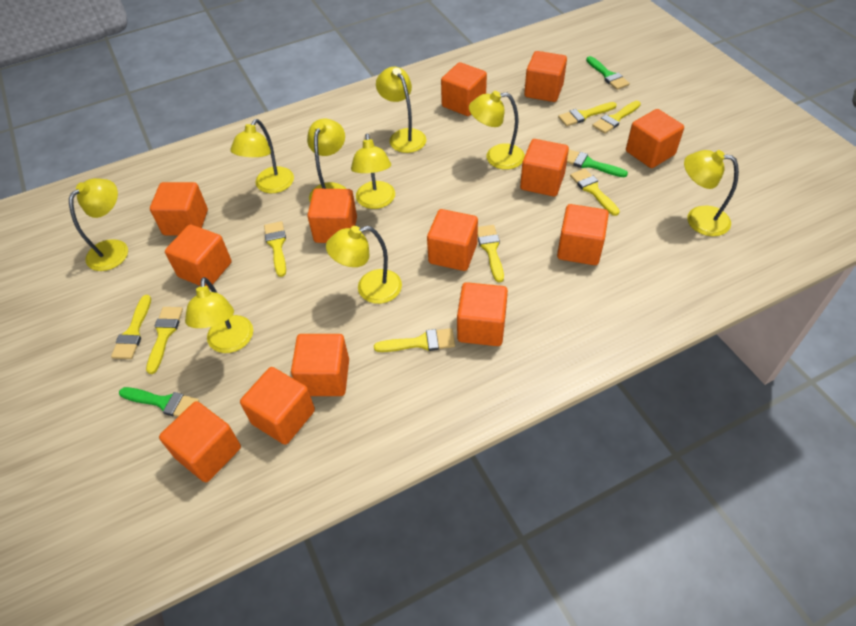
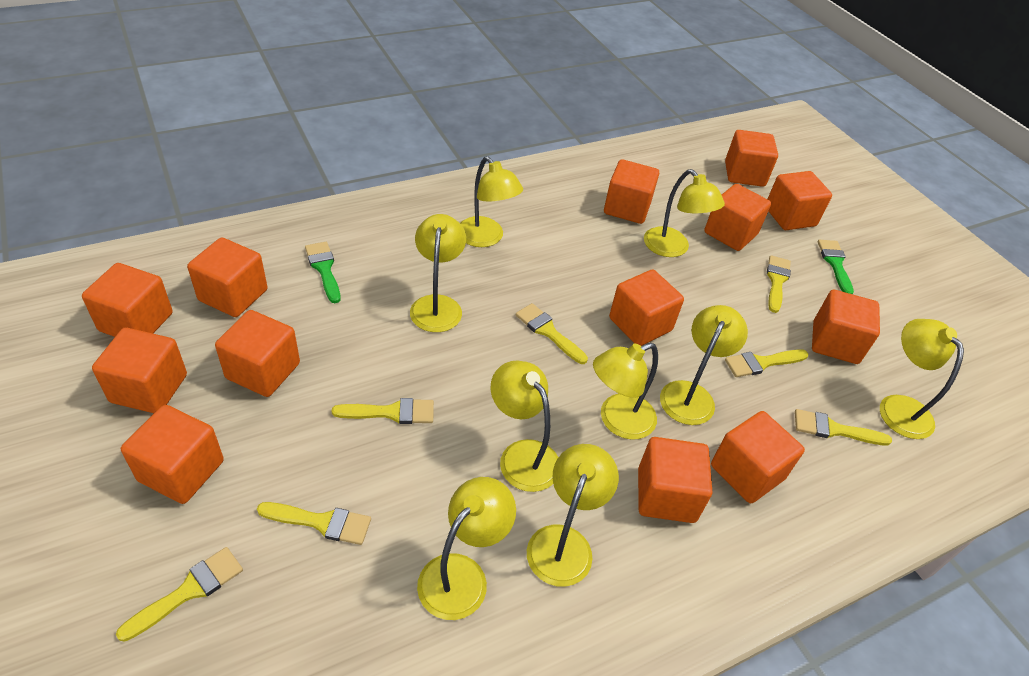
green brush: [119,387,199,417] [567,149,628,177] [586,56,630,90] = 3 -> [305,242,341,303] [818,240,854,294] = 2
yellow brush: [111,295,151,359] [146,307,183,374] [264,221,286,277] [374,328,455,352] [478,225,504,282] [558,102,617,126] [570,168,620,216] [592,101,641,134] = 8 -> [116,547,243,642] [257,502,371,545] [332,398,434,424] [516,303,588,364] [725,349,808,377] [767,255,791,313] [795,409,892,446] = 7

